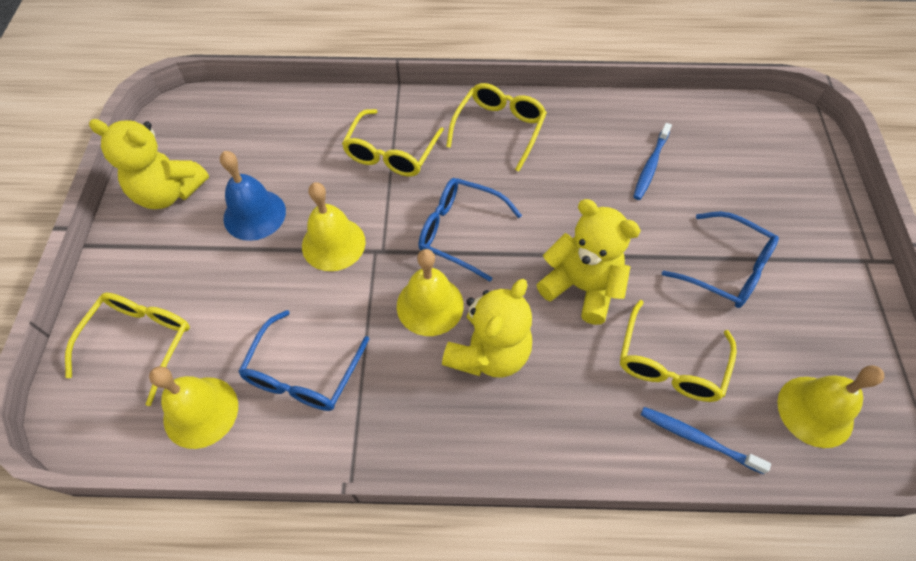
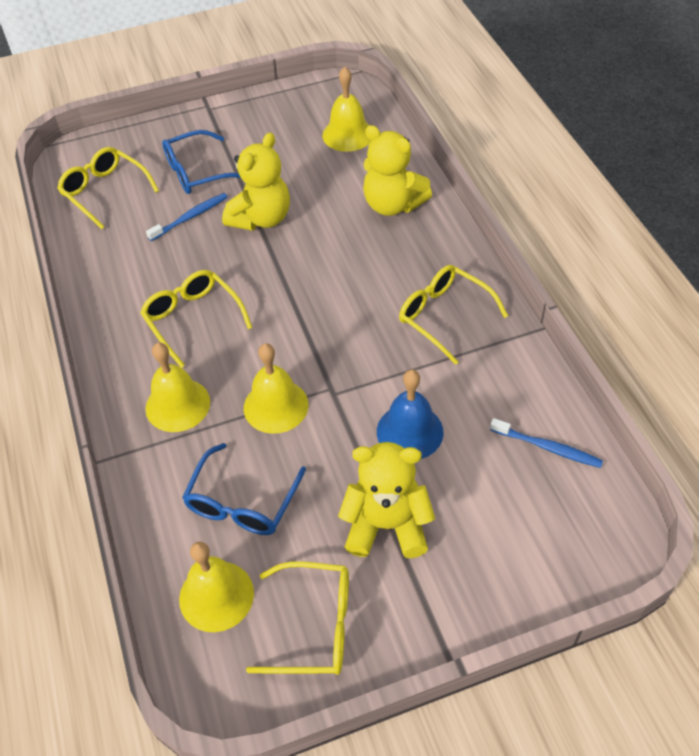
blue glasses: [238,310,369,411] [418,178,522,281] [662,212,779,308] = 3 -> [162,130,241,194] [182,443,306,535] = 2

